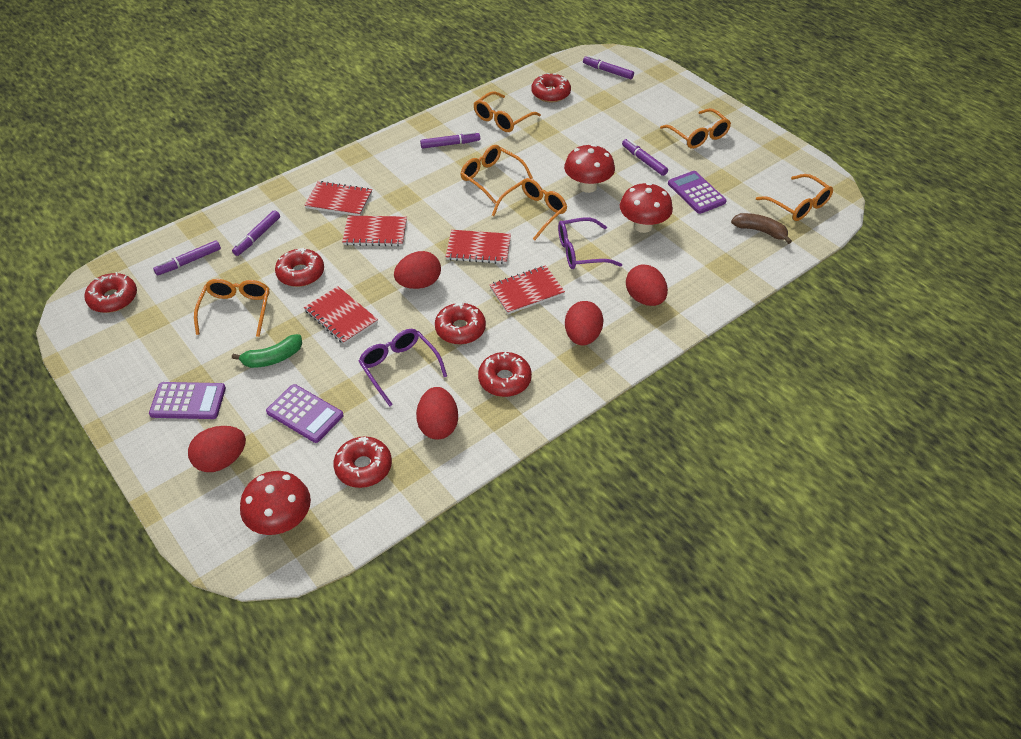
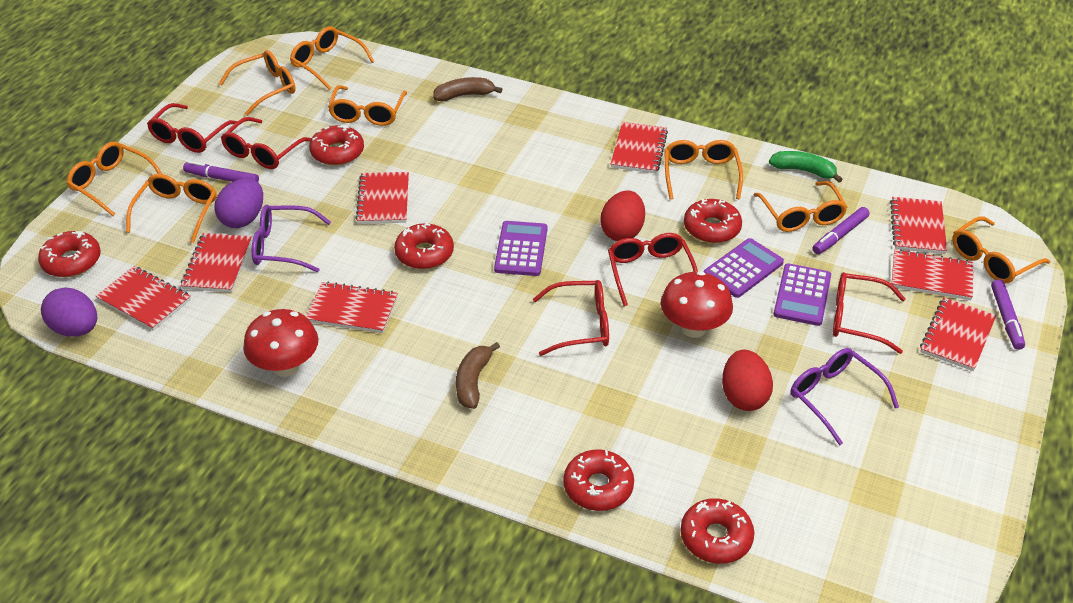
brown banana: [731,213,792,244] = 1 -> [433,77,502,102] [456,342,500,409] = 2
orange glasses: [194,279,270,337] [461,145,533,204] [473,91,541,132] [492,178,567,240] [660,108,731,149] [756,174,833,221] = 6 -> [66,142,162,216] [126,174,217,243] [219,50,296,116] [290,26,375,90] [328,85,407,126] [665,140,743,200] [754,181,848,232] [952,216,1050,283] = 8
purple egg: none = 0 -> [41,287,97,337] [214,178,263,228] = 2
purple marker: [153,240,221,275] [232,210,280,256] [420,132,480,148] [583,55,634,79] [622,139,668,176] = 5 -> [183,161,259,182] [812,207,870,254] [991,279,1025,350] = 3
red egg: [188,426,246,472] [394,251,441,289] [416,387,458,439] [565,301,604,345] [626,265,668,306] = 5 -> [600,191,645,241] [722,350,773,411] = 2
red glasses: none = 0 -> [147,103,237,153] [221,117,311,169] [533,280,609,356] [608,233,698,306] [833,272,906,354] = 5
red mushroom: [240,471,311,535] [564,144,615,193] [620,183,673,233] = 3 -> [243,309,318,377] [661,271,733,338] = 2
red notebook: [304,181,372,216] [304,286,378,344] [342,216,407,246] [446,230,511,264] [490,265,565,314] = 5 -> [96,266,191,331] [181,233,252,292] [306,281,398,333] [356,172,409,224] [611,122,668,173] [890,197,947,254] [892,249,973,300] [920,297,996,371] = 8

